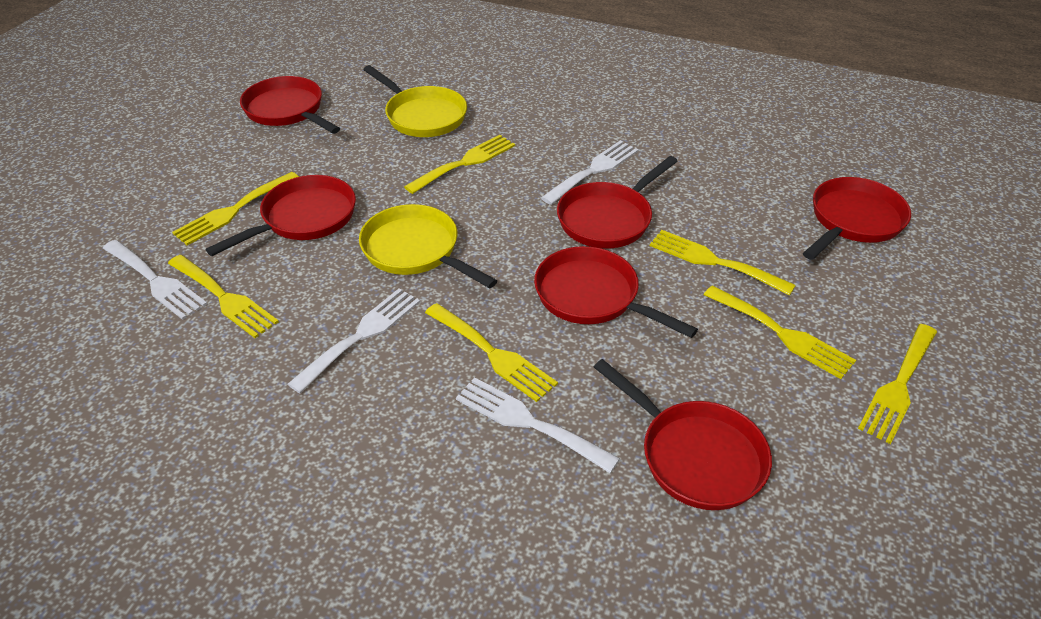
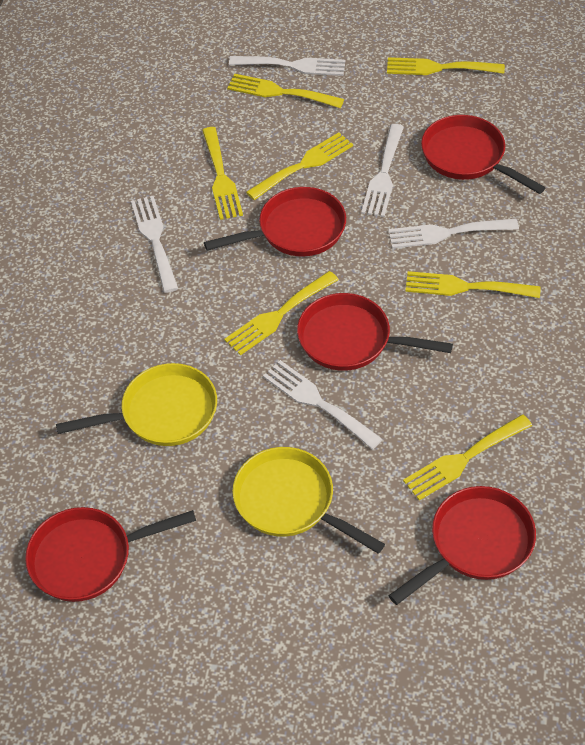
red pan: [206,175,356,256] [240,76,340,134] [534,246,698,338] [557,156,678,248] [594,359,772,510] [803,177,911,260] = 6 -> [25,507,196,602] [204,187,346,257] [297,293,453,371] [388,486,536,605] [421,115,546,194] = 5
white fork: [102,240,207,320] [288,289,420,393] [456,377,620,473] [541,141,639,205] = 4 -> [131,196,178,293] [229,56,345,76] [263,360,383,450] [361,124,404,217] [388,219,519,249] = 5

